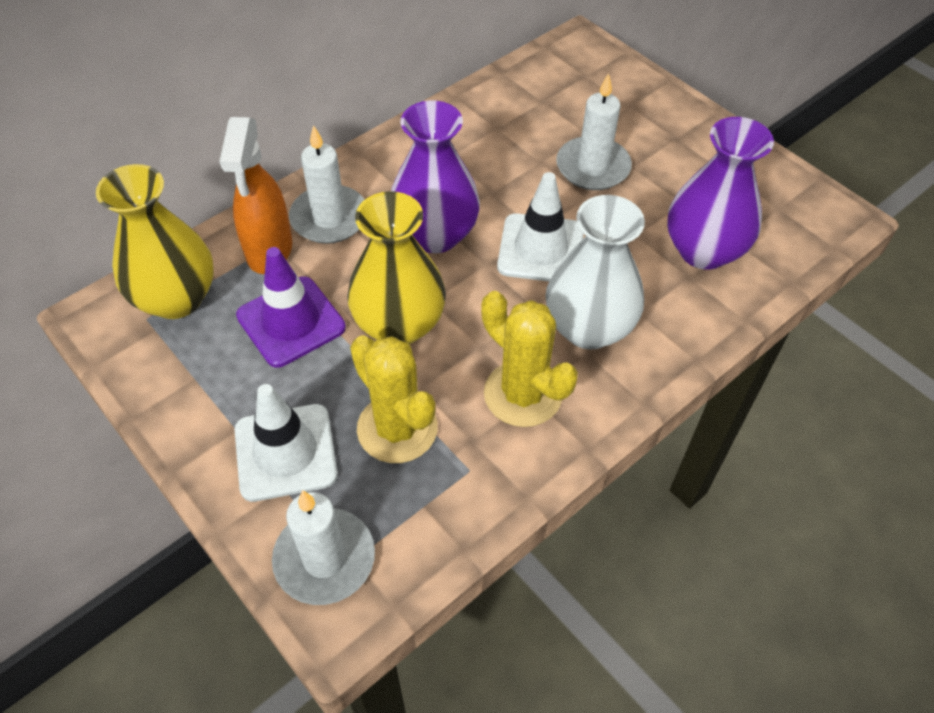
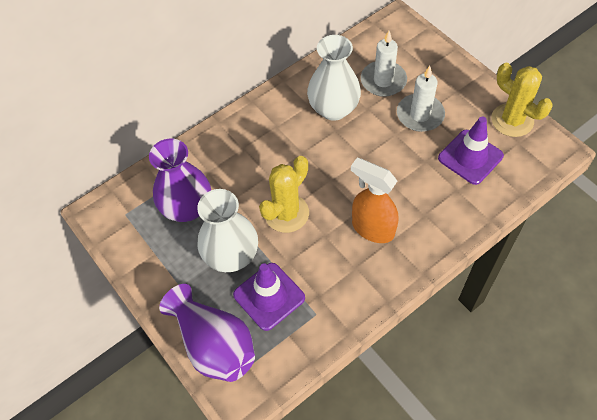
purple traffic cone: [236,247,346,368] = 1 -> [233,263,305,331] [438,117,504,185] = 2
white candle: [272,490,375,605] [289,125,365,244] [556,73,632,190] = 3 -> [361,31,407,97] [397,66,445,132] = 2
white traffic cone: [234,384,338,502] [497,172,584,282] = 2 -> none = 0
white vase: [545,195,645,349] = 1 -> [197,189,258,272] [307,35,361,121] = 2
yellow vase: [96,164,214,319] [347,191,446,344] = 2 -> none = 0

